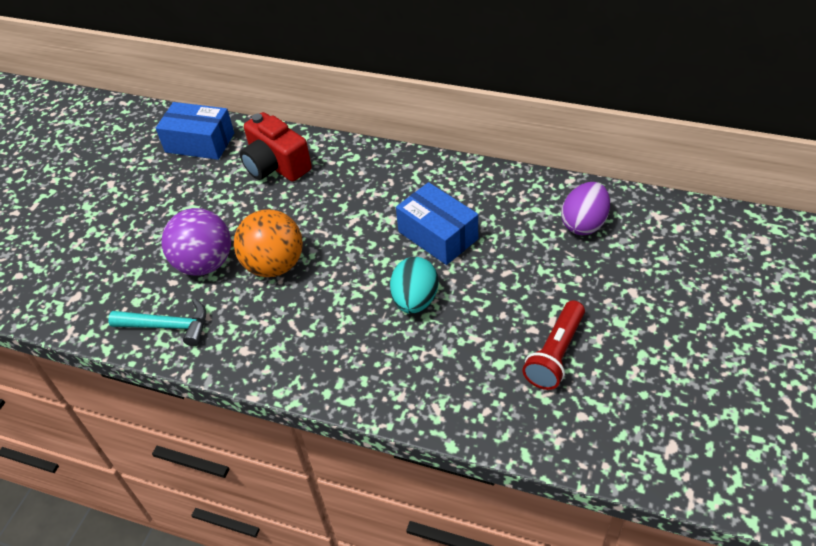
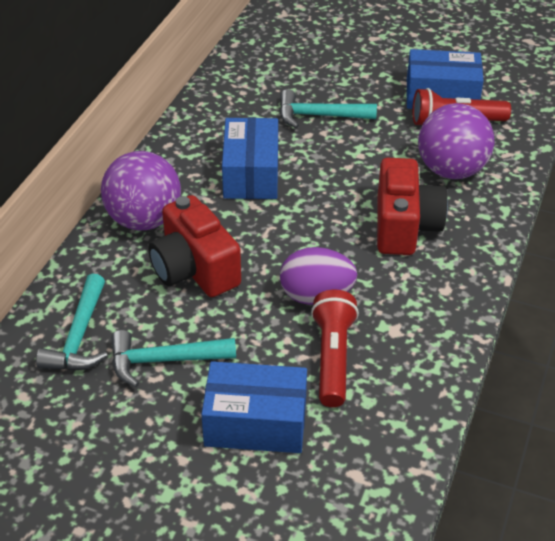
blue box: [156,102,234,160] [396,182,478,265] = 2 -> [201,361,307,453] [222,118,278,199] [406,49,484,109] = 3
orange ball: [234,209,303,277] = 1 -> none = 0
purple ball: [162,208,231,276] = 1 -> [101,151,181,230] [418,103,495,179] = 2
red camera: [240,112,312,181] = 1 -> [148,195,241,297] [377,158,448,255] = 2
red flashlight: [522,300,585,390] = 1 -> [311,290,359,407] [412,88,511,125] = 2
turquoise egg: [390,257,438,314] = 1 -> none = 0
turquoise hammer: [108,299,206,346] = 1 -> [36,274,108,371] [111,330,236,387] [280,89,377,128] = 3

